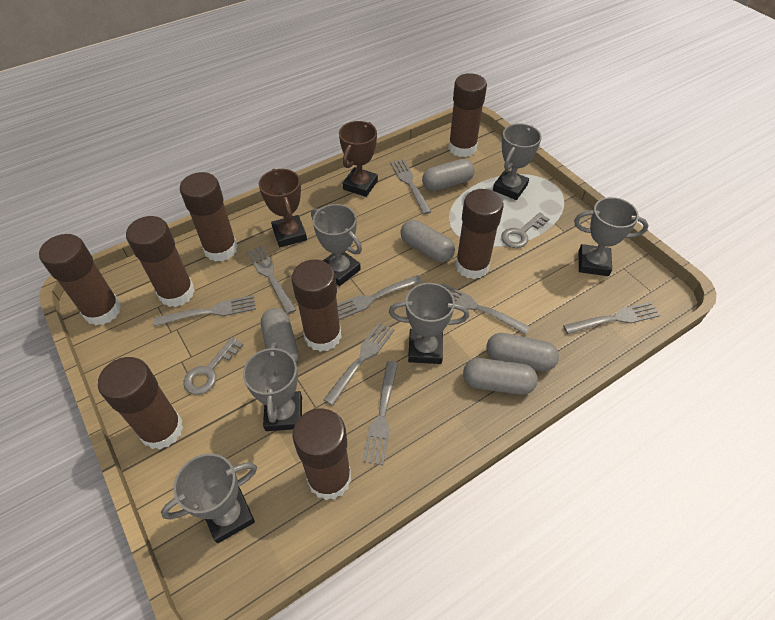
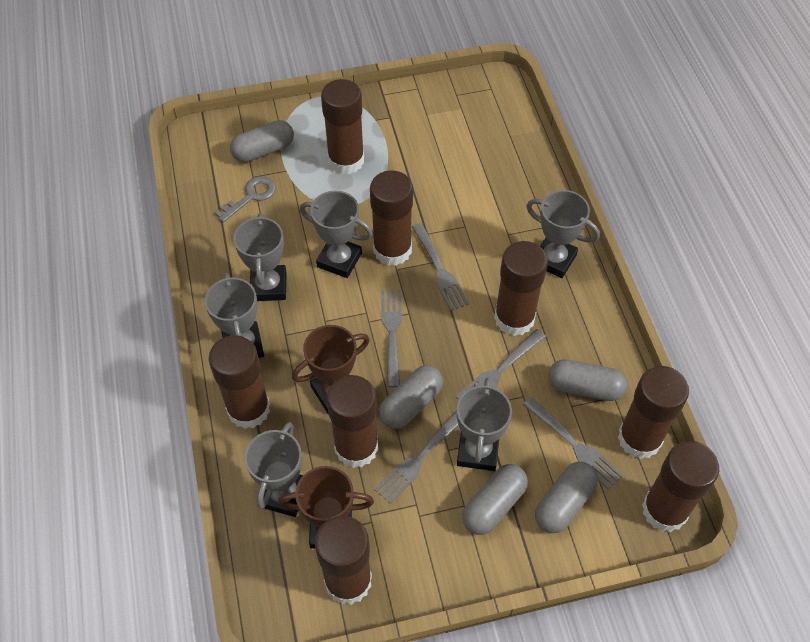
grey fork: [153,295,256,326] [247,246,296,314] [323,322,394,406] [337,275,423,320] [362,361,398,465] [390,159,432,214] [442,283,530,335] [563,302,660,334] = 8 -> [374,410,459,504] [381,290,402,387] [412,223,469,311] [456,329,546,399] [523,397,623,490] = 5
grey key: [183,337,243,395] [501,212,549,248] = 2 -> [214,176,276,222] = 1

